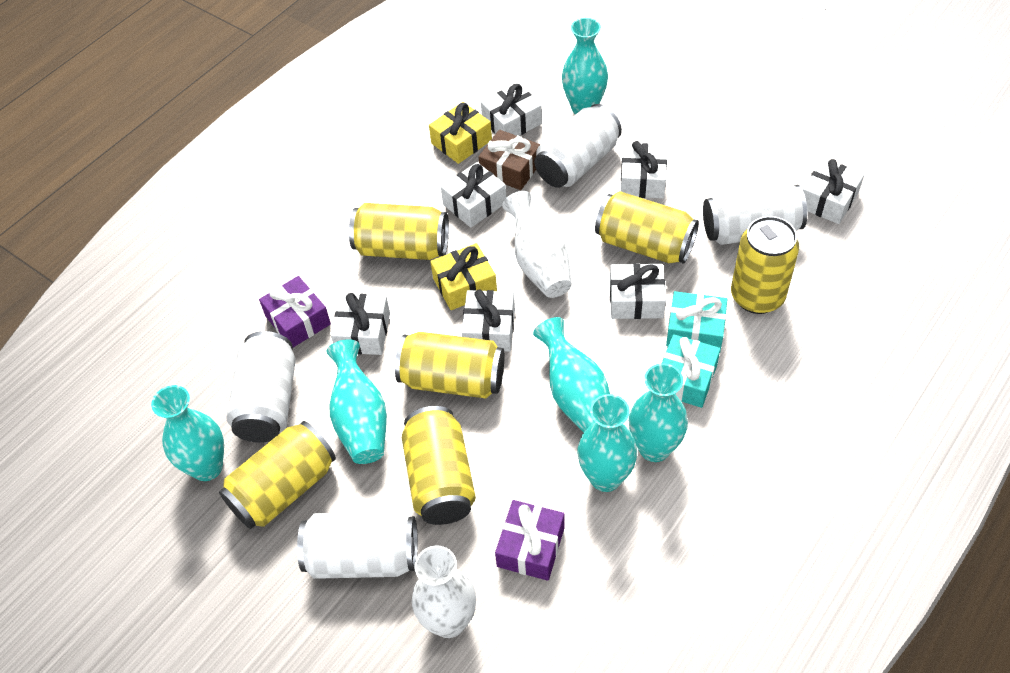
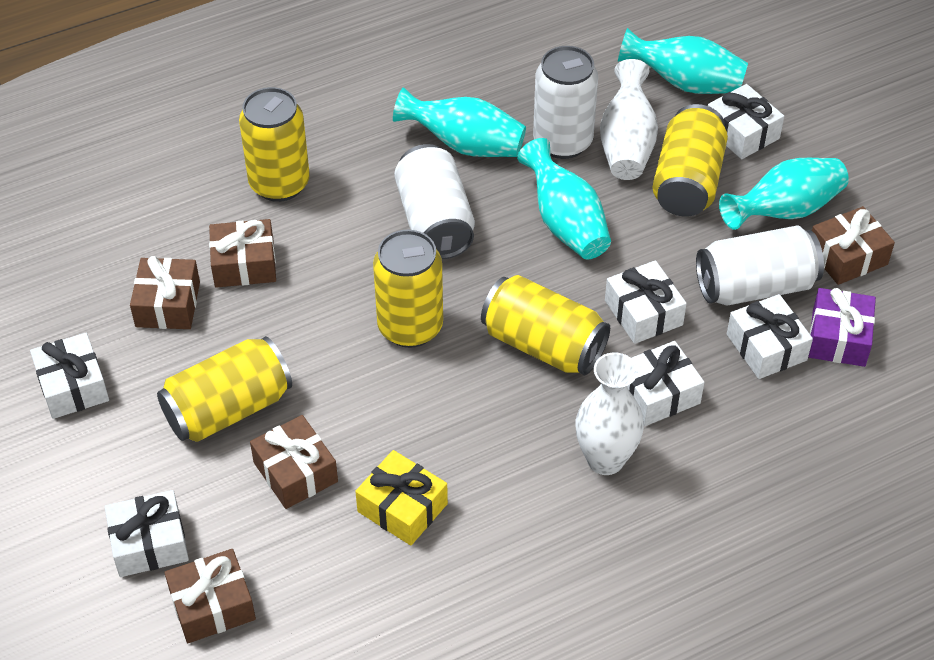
brown gift: [479,130,540,190] = 1 -> [130,256,200,329] [164,549,256,643] [209,219,276,288] [250,415,338,509] [812,206,895,285] = 5
purple gift: [259,276,331,347] [495,500,564,581] = 2 -> [808,288,876,367] = 1
turquoise gift: [662,334,721,408] [666,291,728,351] = 2 -> none = 0
turquoise vase: [151,385,224,481] [327,339,387,464] [533,317,610,433] [562,18,608,115] [577,394,637,492] [629,363,688,462] = 6 -> [393,87,526,157] [517,138,611,259] [618,28,748,94] [719,158,849,230] = 4
white can: [227,331,296,443] [297,511,418,579] [534,104,622,188] [703,182,807,245] = 4 -> [394,144,475,259] [533,46,598,159] [696,225,824,305] = 3
white gift: [331,293,390,355] [441,162,506,228] [461,289,515,352] [481,83,542,136] [610,263,666,319] [621,141,667,198] [802,158,864,224] = 7 -> [30,333,109,419] [105,490,189,577] [605,260,687,344] [627,341,704,426] [708,84,784,159] [727,294,813,379] = 6
yellow can: [219,421,336,529] [349,203,449,260] [395,332,505,399] [402,406,476,525] [595,191,699,264] [731,216,799,314] = 6 -> [157,336,292,442] [239,87,310,202] [373,230,443,348] [481,275,610,375] [653,104,728,217] = 5
yellow gift: [429,102,492,164] [430,243,497,310] = 2 -> [355,450,448,545] = 1

